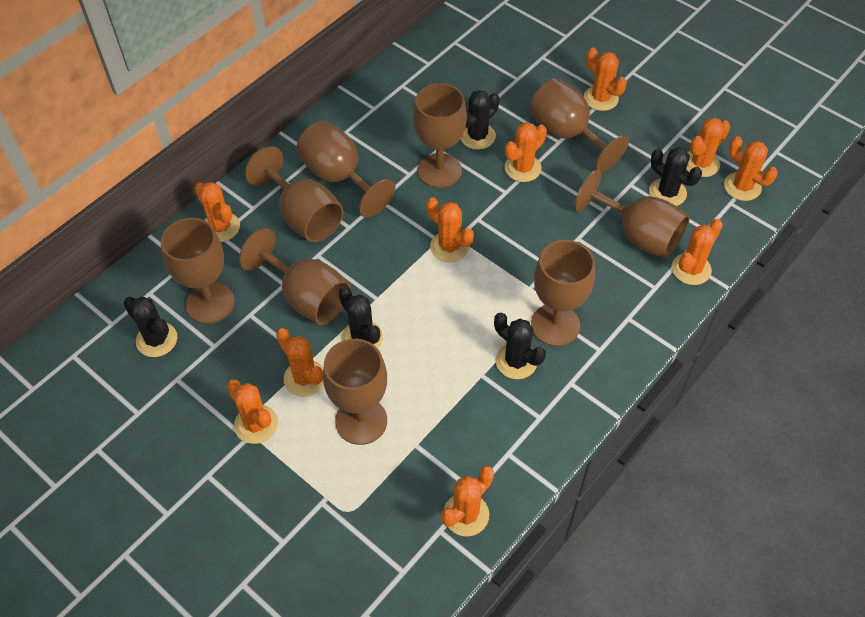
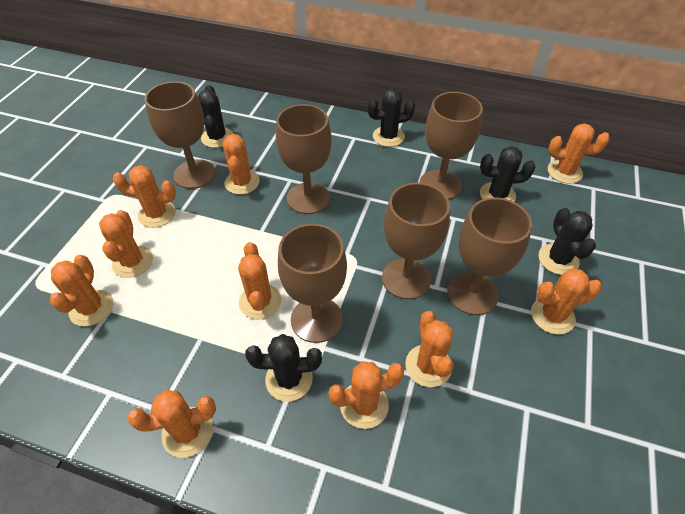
brown goblet: [161,218,235,324] [239,228,351,325] [245,146,344,242] [296,120,395,217] [323,339,387,445] [413,83,467,188] [529,78,629,173] [531,240,595,346] [574,170,690,259] = 9 -> [145,81,216,189] [276,104,332,214] [278,224,347,343] [382,182,450,299] [419,92,483,200] [447,198,532,315] = 6

